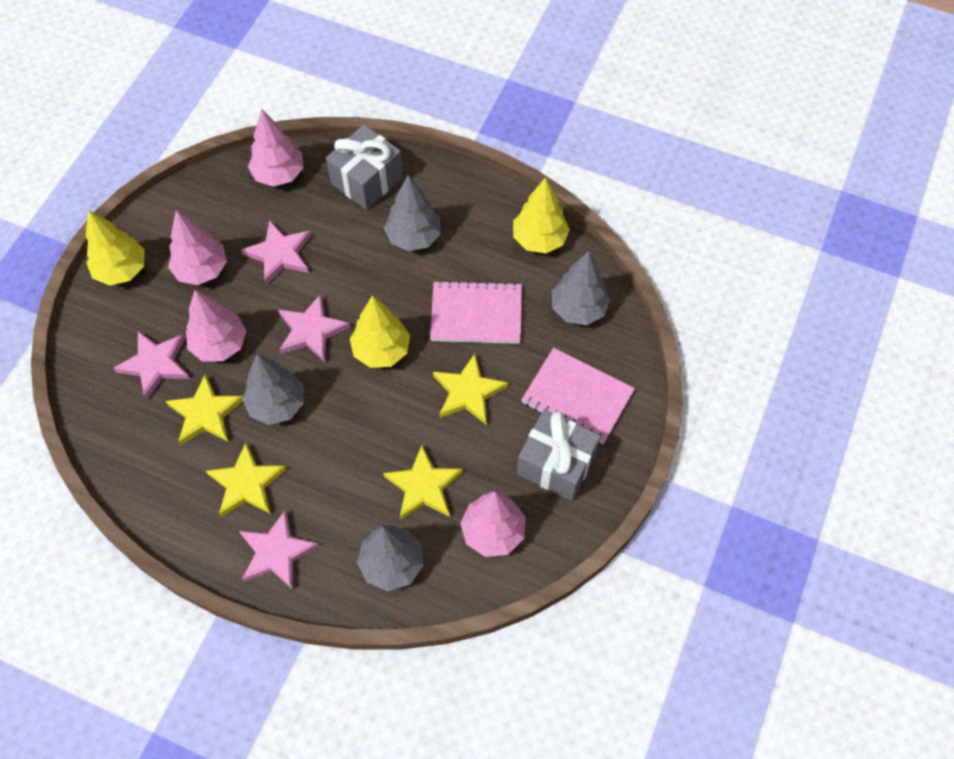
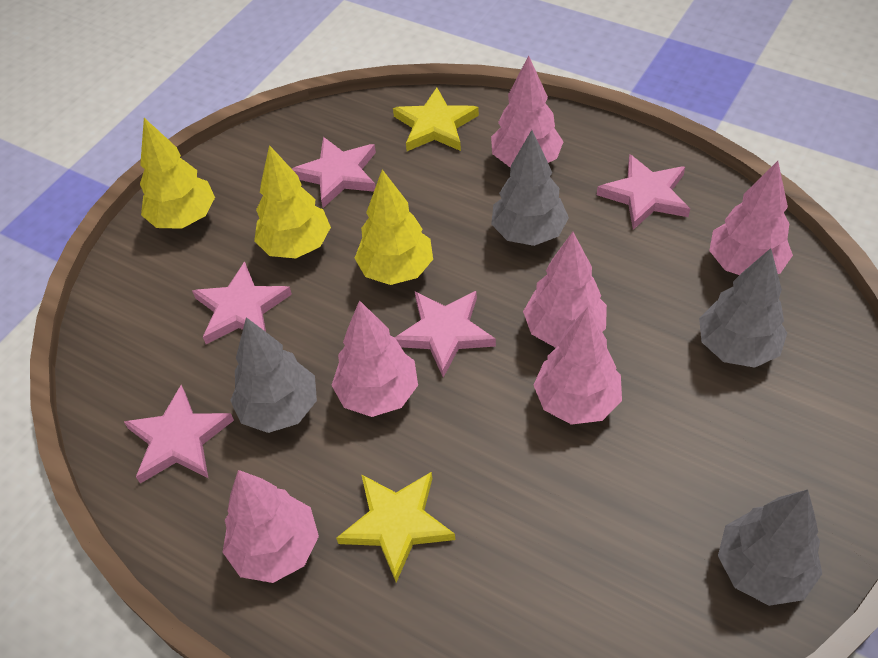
grey gift: [326,125,403,210] [517,410,601,501] = 2 -> none = 0
pink notebook: [430,280,522,344] [521,348,635,444] = 2 -> none = 0
pink star: [113,331,190,400] [239,509,320,590] [241,220,312,285] [278,294,350,362] = 4 -> [124,385,234,484] [192,261,292,344] [292,137,376,208] [395,291,496,378] [597,154,690,230] = 5
pink tree: [168,210,227,285] [186,290,246,361] [248,109,304,187] [460,491,526,557] = 4 -> [223,470,319,583] [331,300,418,417] [491,55,564,167] [523,232,607,348] [534,307,622,425] [709,161,793,275] = 6
yellow star: [166,374,243,445] [206,443,287,517] [383,445,463,520] [433,354,508,425] = 4 -> [336,472,455,583] [393,88,479,151] = 2

